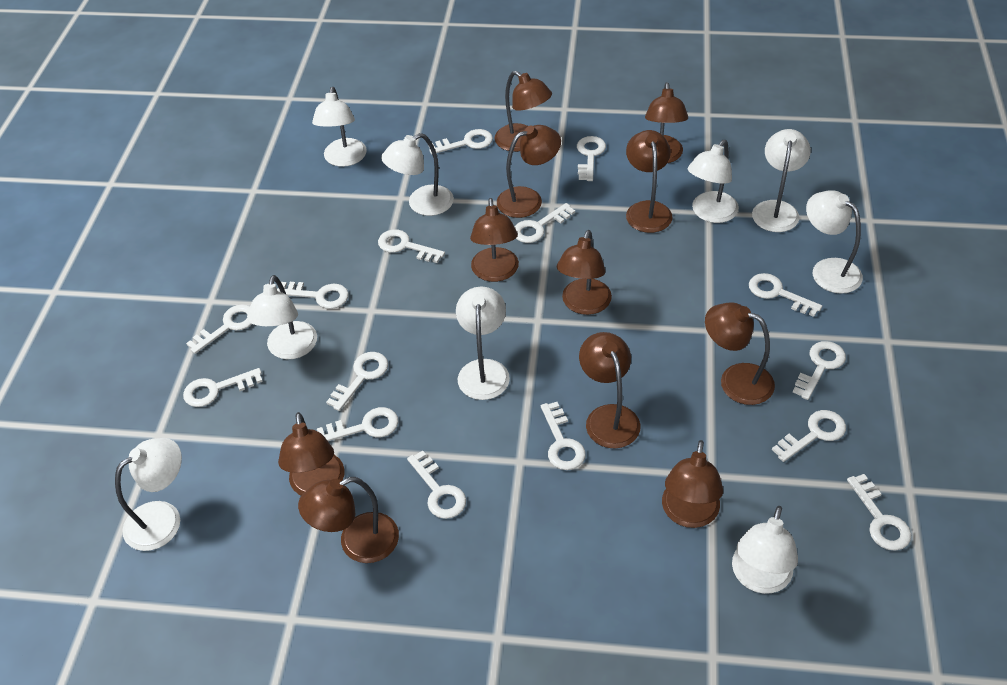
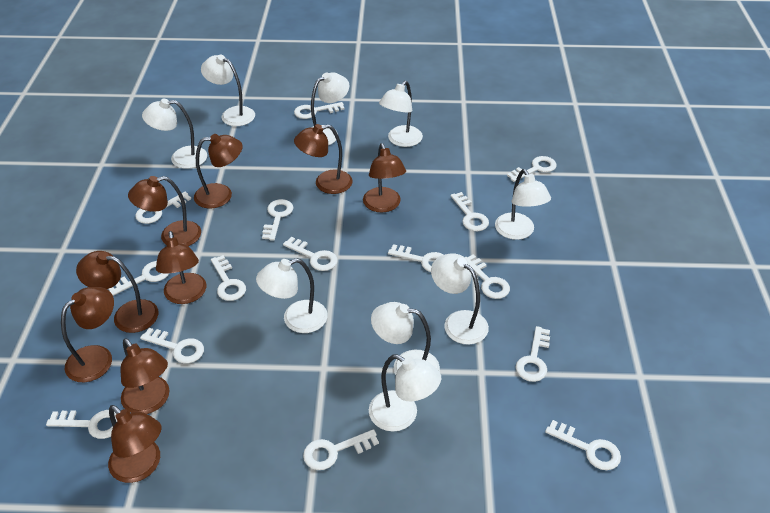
brown lamp: [278,412,345,495] [298,477,399,563] [470,198,519,282] [494,71,552,152] [497,125,561,218] [557,230,612,315] [579,332,640,448] [626,130,672,233] [645,82,688,163] [662,440,723,528] [705,302,775,405] = 11 -> [61,287,114,382] [76,251,158,333] [108,405,162,483] [121,338,170,414] [128,176,201,246] [156,231,206,304] [194,134,243,208] [294,124,353,194] [363,143,406,212] = 9

